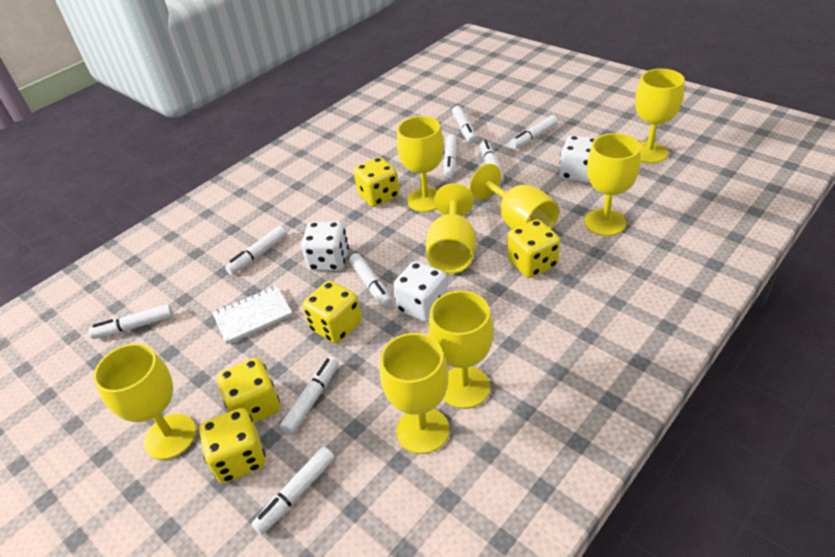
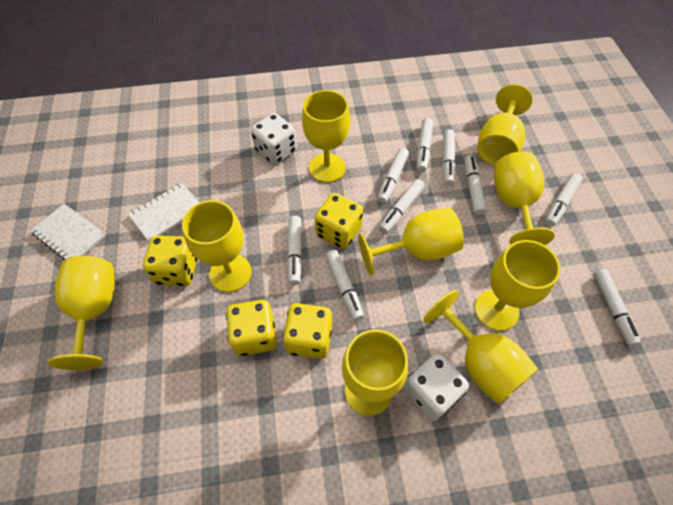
white dice: [301,222,349,271] [393,261,448,322] [559,135,596,183] = 3 -> [251,113,297,165] [404,354,469,421] = 2
white notebook: [212,285,293,344] = 1 -> [30,204,106,260] [128,183,199,242] = 2
yellow dice: [199,408,265,483] [217,358,280,423] [303,281,362,343] [354,157,400,207] [507,219,560,278] = 5 -> [143,235,197,286] [226,300,277,356] [283,303,332,359] [315,193,363,249] = 4
yellow goblet: [93,343,196,460] [380,333,449,454] [397,116,444,212] [426,183,476,274] [429,291,494,409] [469,164,559,229] [584,133,641,236] [635,69,685,163] = 8 -> [48,256,115,370] [182,200,252,292] [302,90,350,182] [342,329,408,416] [358,208,464,275] [423,290,538,405] [475,240,560,331] [477,84,533,165] [494,151,555,245] = 9

